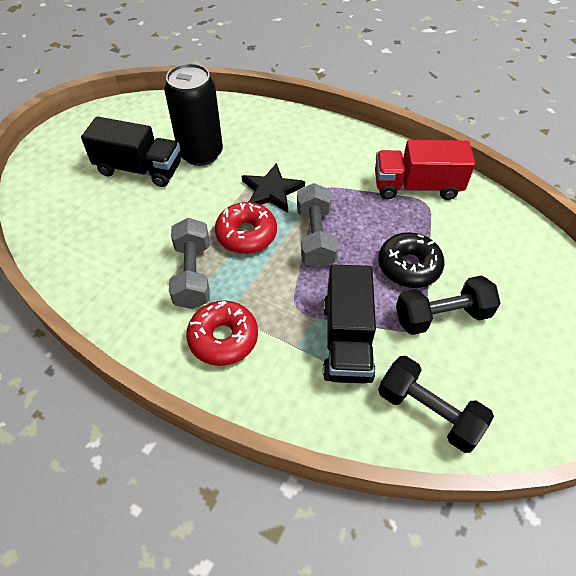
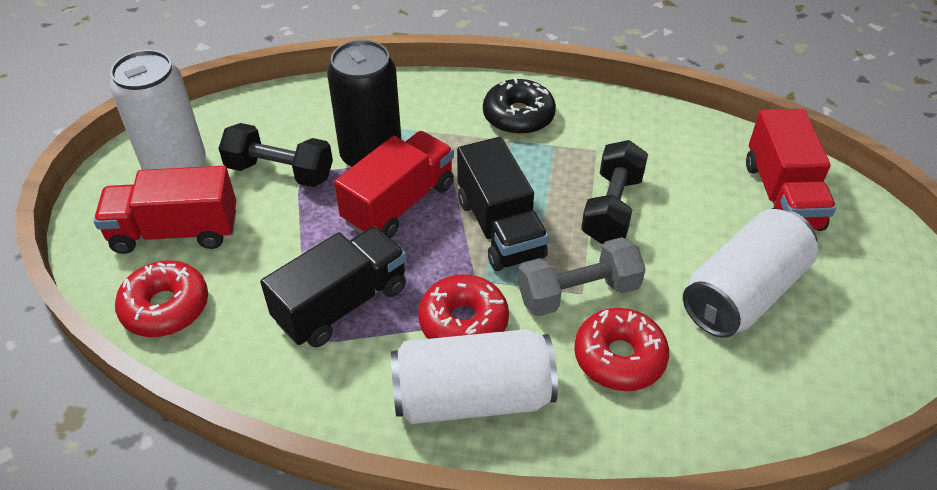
black star: [242,163,305,213] = 1 -> none = 0
grey dumbbell: [169,218,210,309] [297,183,338,269] = 2 -> [518,237,646,316] = 1
red donut: [186,300,258,366] [215,202,277,254] = 2 -> [115,260,208,337] [418,274,509,339] [574,308,669,391] = 3
red truck: [375,140,475,200] = 1 -> [94,166,236,254] [334,131,454,238] [746,109,836,231] = 3
white can: none = 0 -> [110,50,206,170] [391,329,558,424] [683,209,818,338] = 3

